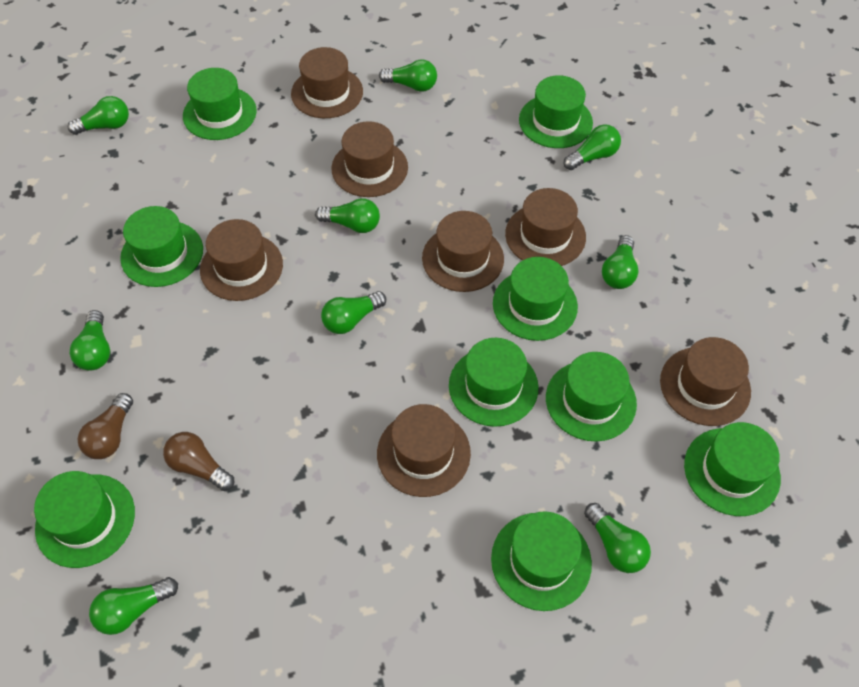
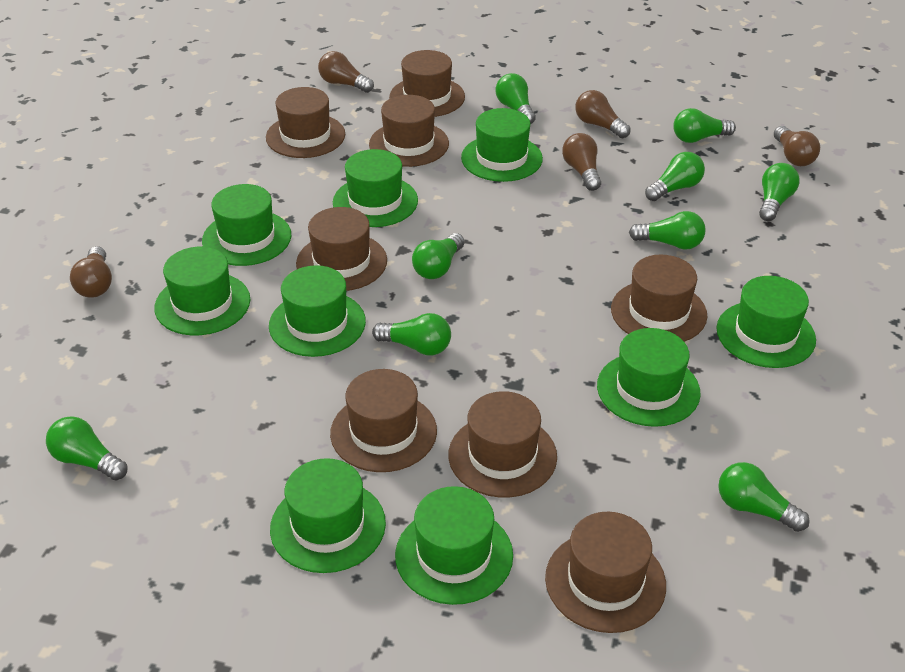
brown hat: [200,219,283,301] [291,47,363,118] [331,121,408,197] [377,404,471,497] [422,211,504,292] [505,188,586,266] [660,337,751,426] = 7 -> [266,87,345,158] [296,207,387,291] [330,369,437,472] [369,95,449,167] [389,50,465,117] [448,391,557,498] [545,512,666,633] [611,254,707,342] = 8
brown light bulb: [78,393,133,459] [163,432,234,491] = 2 -> [70,246,112,298] [318,51,374,93] [562,133,601,191] [575,90,631,139] [774,126,820,166] = 5

